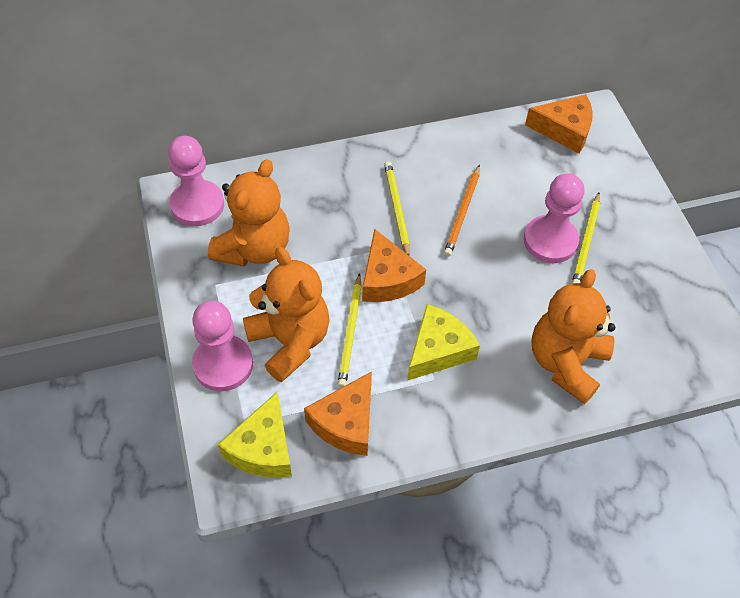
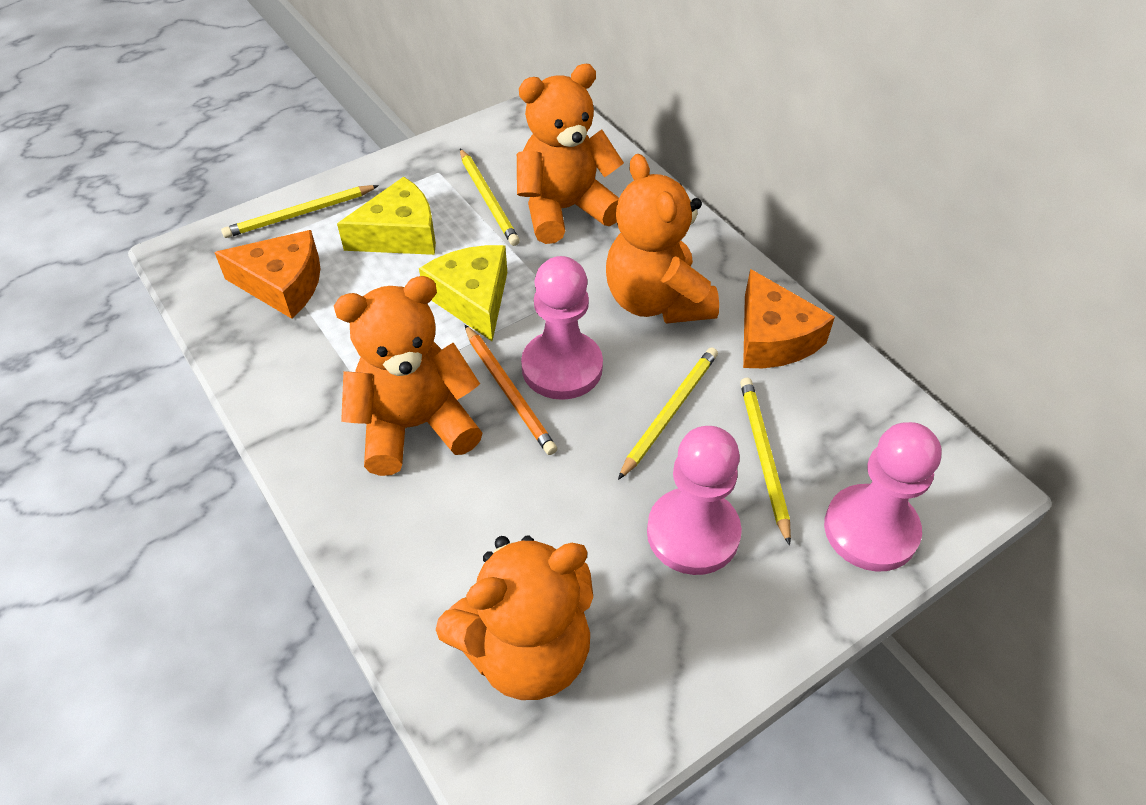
orange cheese: [304,371,372,456] [362,229,426,302] [525,94,593,154] = 3 -> [214,230,320,319] [743,269,835,368] = 2
orange teddy bear: [208,159,290,267] [243,247,330,383] [532,269,615,404] = 3 -> [334,276,482,476] [436,536,593,700] [517,64,624,244] [606,154,719,324] = 4
yellow pencil: [338,273,362,388] [384,161,410,255] [572,192,600,284] = 3 -> [221,185,379,238] [460,149,520,246] [618,347,718,480] [740,378,791,546] = 4

